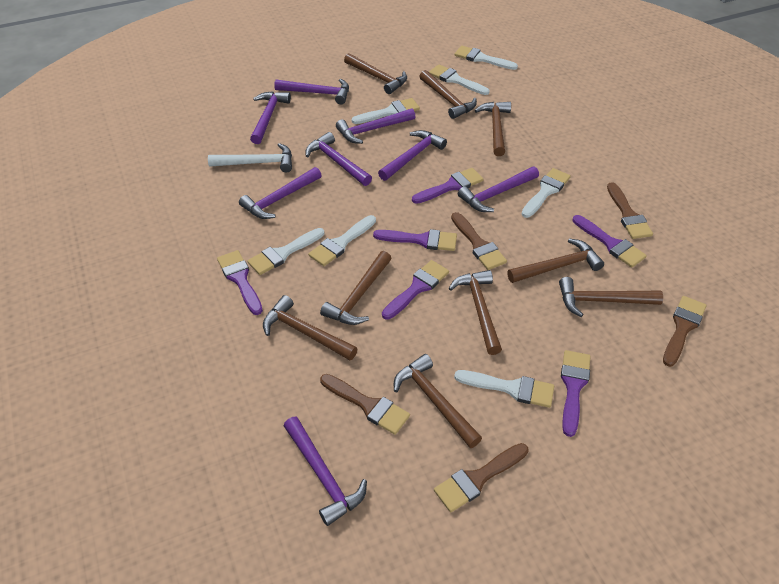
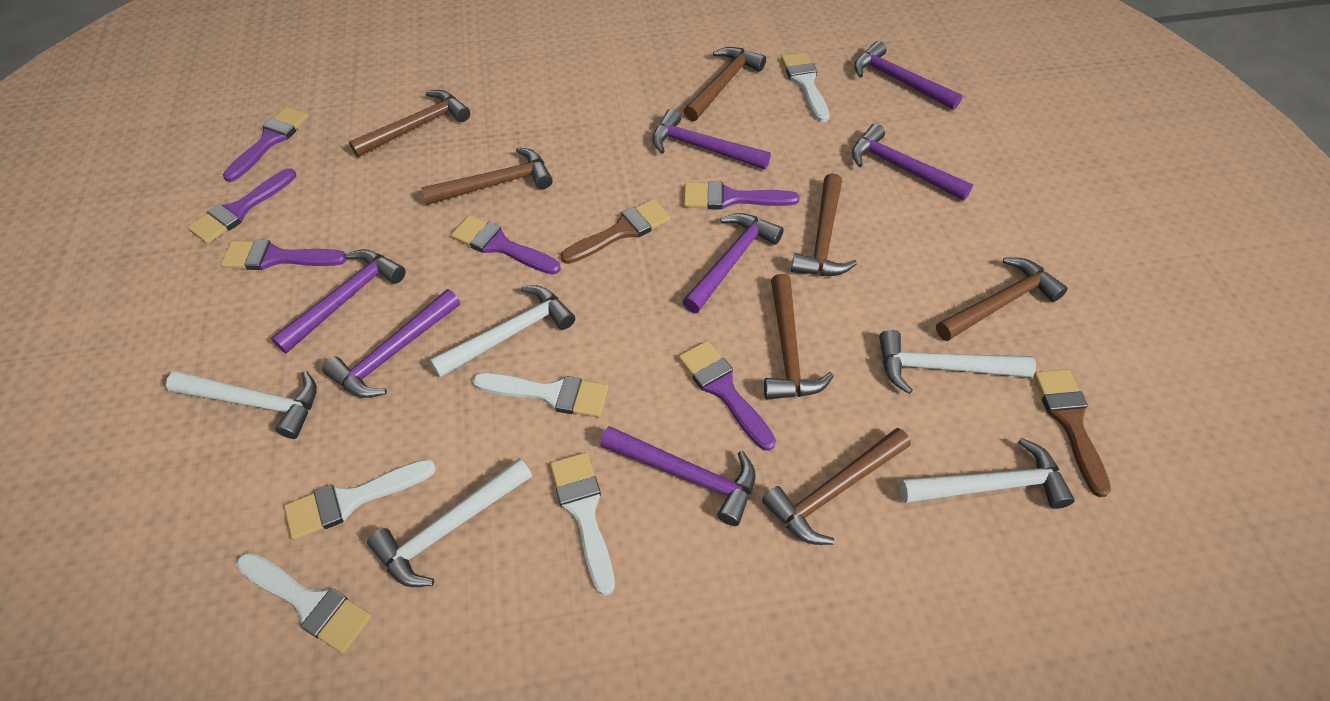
brown brush: [320,374,410,435] [434,443,528,512] [451,212,507,270] [607,182,653,239] [663,296,706,367] = 5 -> [560,199,671,264] [1034,369,1111,497] = 2
brown hammer: [263,295,357,360] [320,251,392,325] [344,53,407,94] [394,354,482,448] [419,70,477,119] [449,270,502,355] [475,102,511,156] [507,239,604,283] [559,277,663,317] = 9 -> [349,90,470,157] [421,147,553,205] [684,47,766,121] [762,428,911,545] [764,274,834,400] [791,173,857,276] [936,257,1068,341] = 7
purple hammer: [239,167,322,219] [250,91,291,144] [274,79,349,104] [284,417,367,526] [305,132,372,186] [336,109,416,144] [378,130,447,181] [458,166,539,212] = 8 -> [271,249,406,353] [322,289,460,398] [600,426,755,526] [652,109,771,170] [682,213,784,313] [852,123,973,201] [854,41,963,110] = 7
white brush: [247,228,324,275] [308,215,376,266] [352,98,420,124] [429,64,490,95] [454,46,518,70] [454,370,554,408] [522,168,571,218] = 7 -> [236,552,372,654] [284,459,436,540] [473,373,609,417] [550,452,615,596] [781,52,830,122] = 5
white hammer: [208,143,292,172] = 1 -> [166,371,317,439] [367,458,532,587] [430,285,575,378] [879,330,1036,394] [899,438,1075,509] = 5

